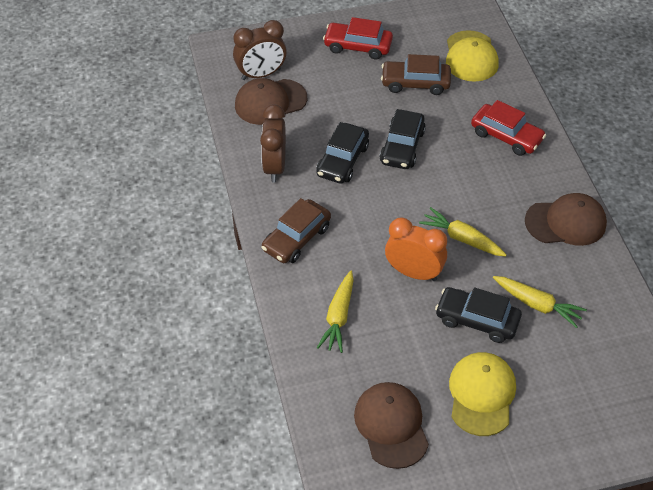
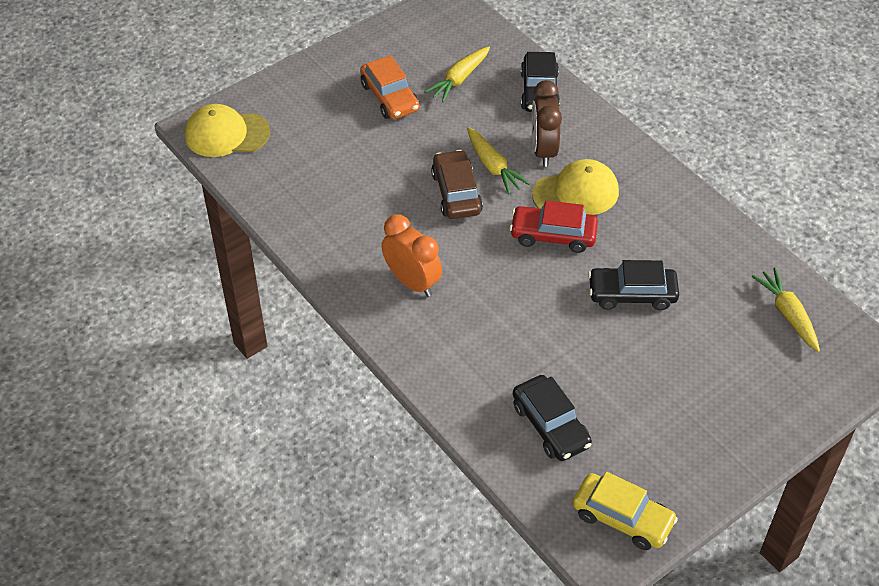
brown cap: [235,78,307,125] [354,382,429,469] [525,193,607,246] = 3 -> none = 0
brown car: [262,198,331,263] [381,54,451,95] = 2 -> [431,150,483,219] = 1
brown clock: [233,20,287,80] [260,105,286,182] = 2 -> [532,80,562,167] = 1
orange car: none = 0 -> [360,55,419,119] = 1
red car: [323,17,393,59] [471,100,546,156] = 2 -> [510,200,598,253] = 1
yellow car: none = 0 -> [572,472,678,550] = 1

